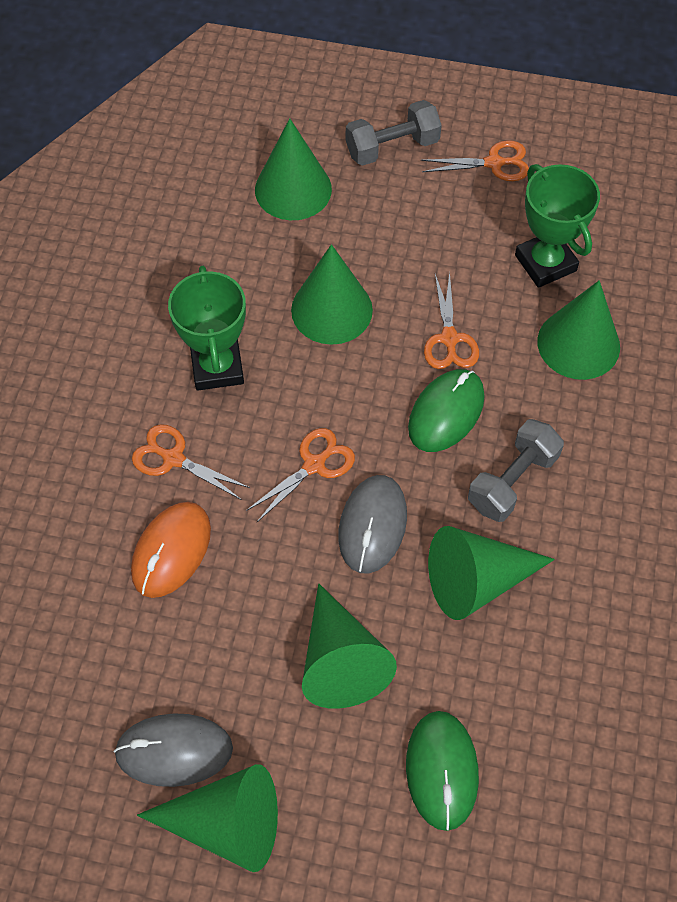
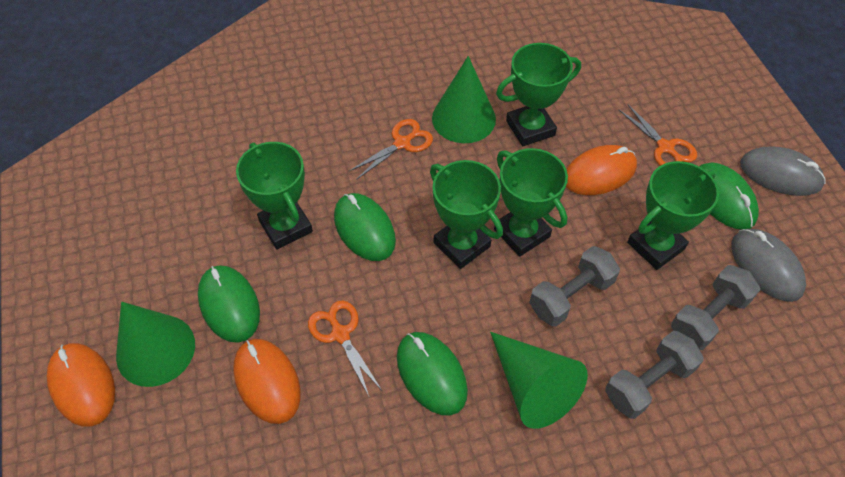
green cone: [137,764,278,872] [255,118,332,220] [291,244,373,345] [302,584,397,709] [428,526,555,620] [537,280,620,380] = 6 -> [116,302,195,387] [432,56,496,143] [490,332,588,429] = 3
green mouse: [406,711,479,831] [408,369,485,452] = 2 -> [198,265,260,343] [334,193,396,261] [397,332,468,416] [699,162,759,230] = 4
green trophy: [168,266,246,391] [515,164,600,288] = 2 -> [236,142,313,249] [430,160,503,269] [494,148,568,257] [496,43,581,146] [627,161,719,270] = 5
grey dumbbell: [346,100,442,166] [468,419,564,522] = 2 -> [529,246,620,326] [605,331,704,419] [671,265,760,350] = 3
orange mouse: [131,502,211,598] = 1 -> [47,343,115,427] [233,339,301,424] [566,145,637,195] = 3
orange scissors: [132,424,250,500] [246,428,355,522] [421,140,529,181] [424,272,479,369] = 4 -> [308,300,382,396] [349,119,433,180] [619,104,697,166] = 3

